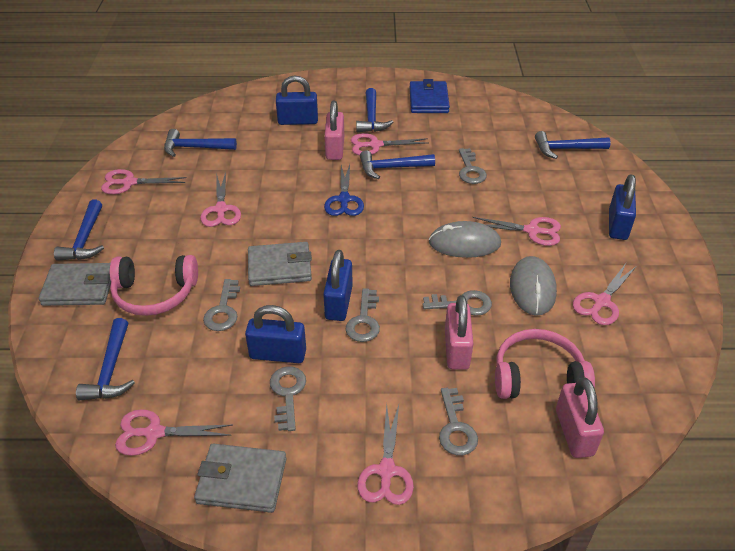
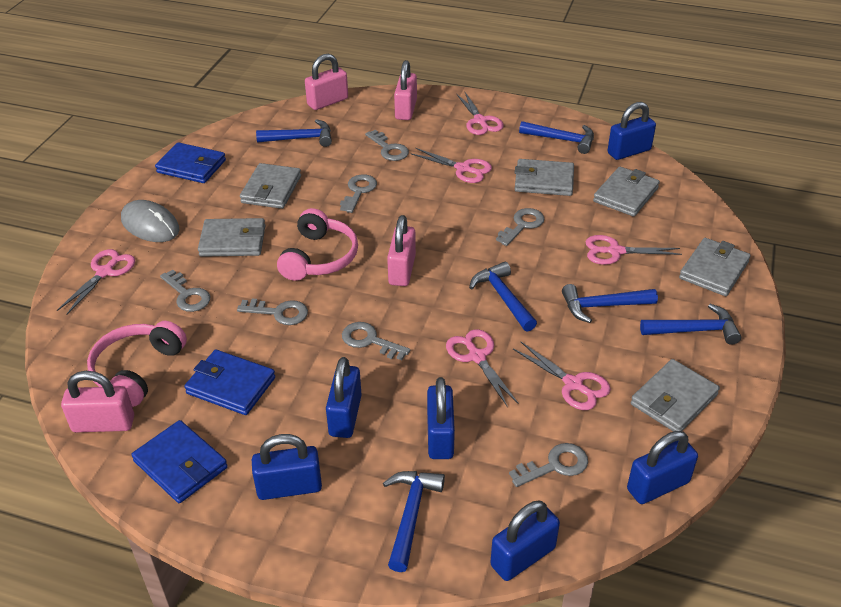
blue padlock: [245,305,306,363] [276,75,318,125] [323,250,353,321] [609,174,636,240] = 4 -> [252,434,322,500] [326,357,362,438] [427,377,455,459] [490,501,560,581] [607,102,656,160] [627,431,698,504] = 6
blue scissors: [324,164,364,216] = 1 -> none = 0
blue wallet: [410,79,450,113] = 1 -> [132,420,228,503] [155,142,226,183] [184,349,275,415] = 3
grey key: [203,279,240,331] [270,366,306,431] [346,288,380,342] [423,290,492,316] [439,388,478,455] [459,148,487,184] = 6 -> [160,270,211,312] [237,299,308,325] [340,174,377,213] [342,322,410,360] [365,130,409,161] [496,208,544,246] [509,443,588,487] = 7
grey mouse: [429,221,501,258] [510,256,557,316] = 2 -> [121,200,180,242] = 1
grey wallet: [38,263,111,306] [194,444,286,513] [248,242,312,286] = 3 -> [198,218,265,257] [240,163,301,209] [515,159,574,196] [593,167,660,216] [631,359,720,431] [679,238,751,296] = 6
pink padlock: [324,101,344,160] [445,295,473,370] [556,377,604,458] = 3 -> [61,371,134,432] [305,54,348,110] [387,215,416,286] [394,60,417,120] = 4
pink scissors: [101,169,187,194] [115,409,232,456] [200,172,241,227] [351,133,428,155] [357,404,414,505] [473,217,561,246] [573,263,637,325] = 7 -> [57,249,135,315] [411,148,492,183] [446,329,519,407] [456,92,504,135] [513,342,611,410] [586,235,682,265] = 6

